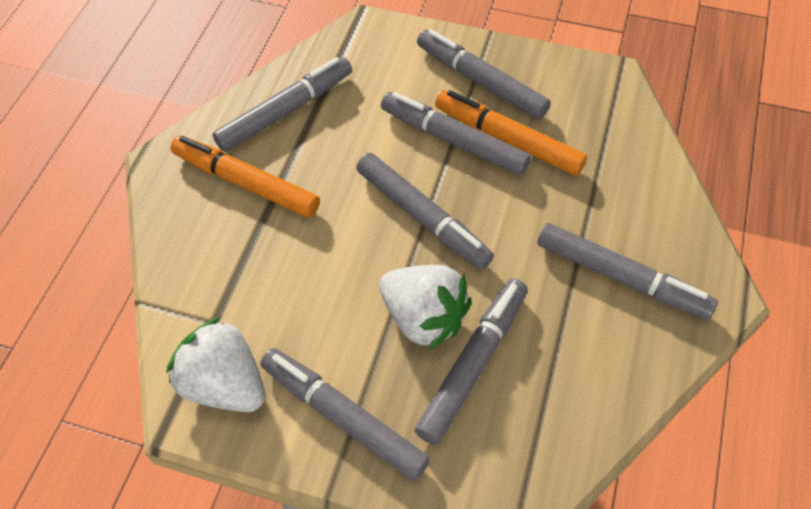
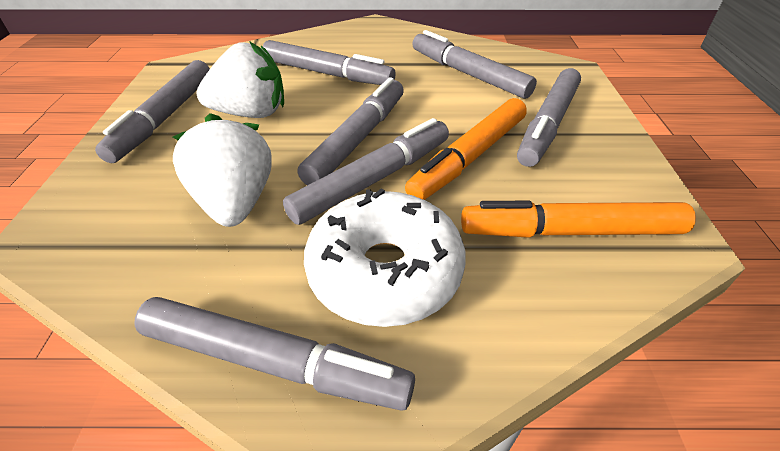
white donut: none = 0 -> [304,188,466,327] = 1

